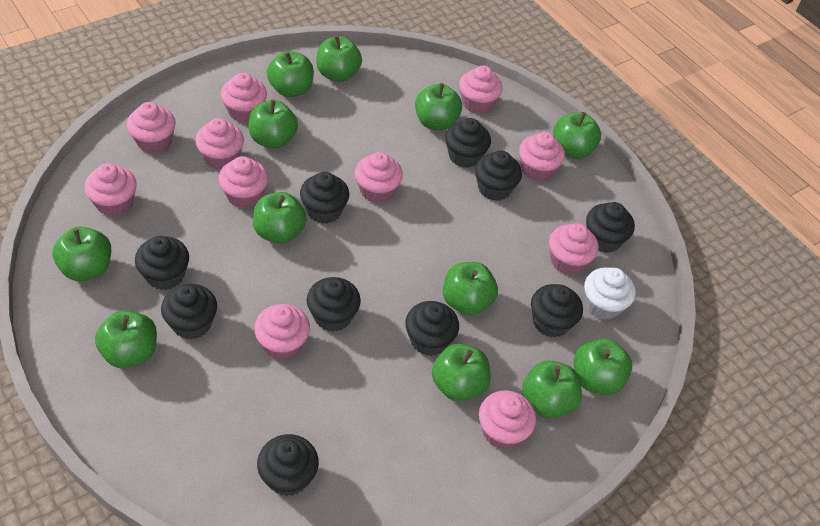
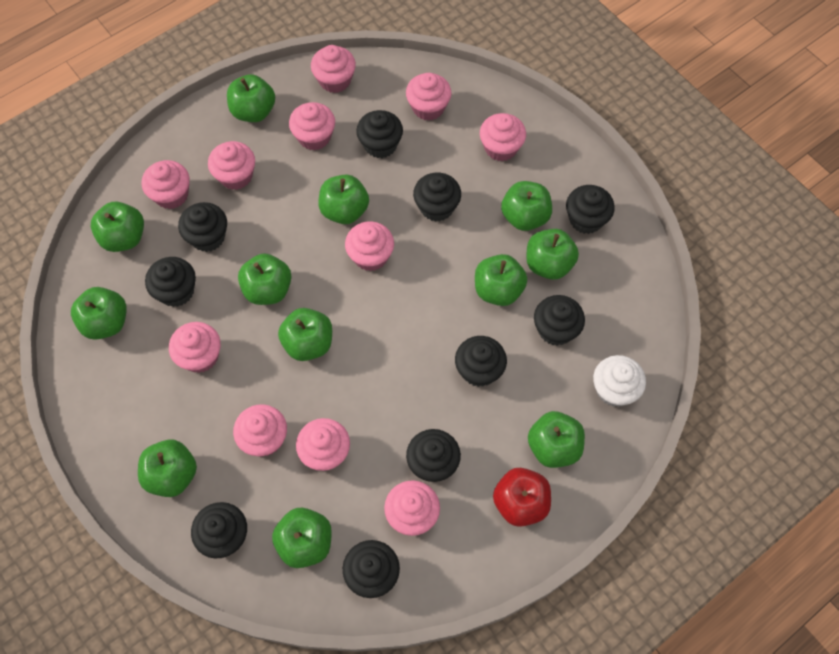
red apple: none = 0 -> [493,468,551,527] = 1

